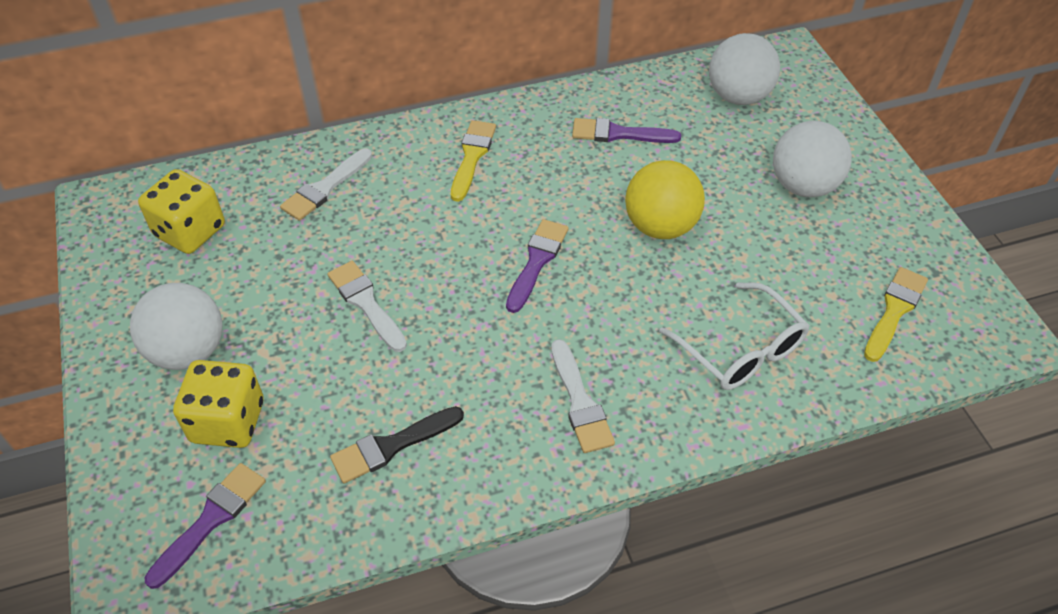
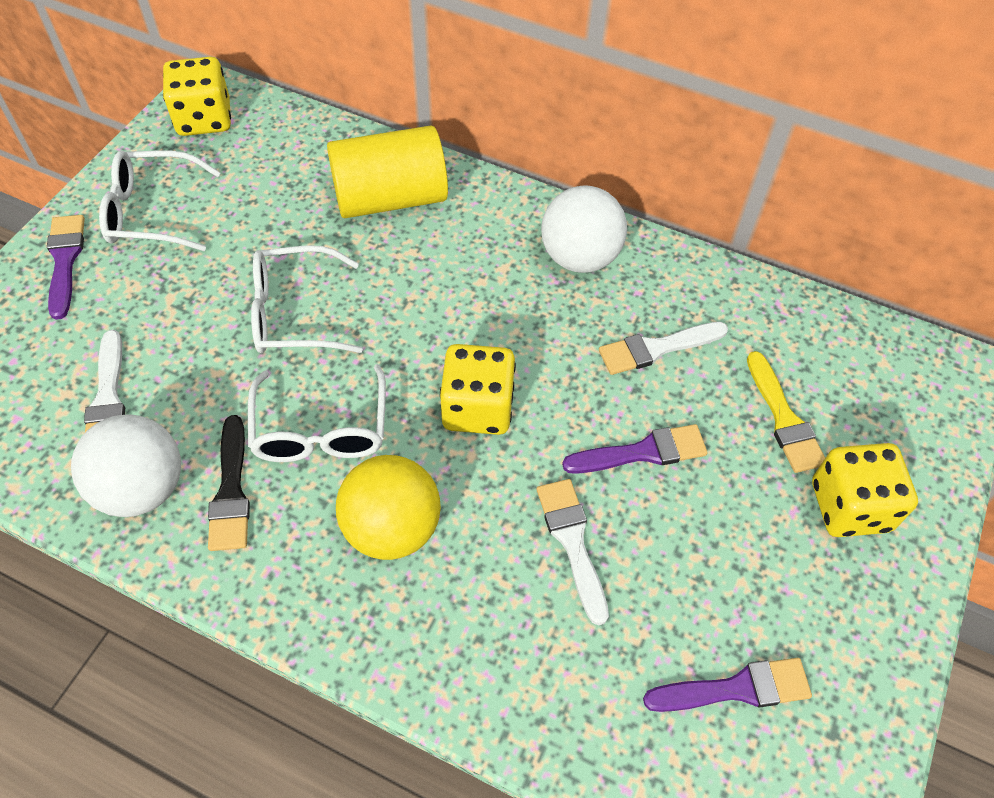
white ball: [130,283,222,370] [709,33,780,105] [773,121,852,197] = 3 -> [71,414,181,517] [541,186,627,273] = 2
white glasses: [659,282,810,390] = 1 -> [99,151,220,251] [248,364,386,462] [251,245,363,353] = 3
yellow brush: [451,120,496,202] [864,267,928,362] = 2 -> [747,351,825,473] = 1
yellow cylinder: none = 0 -> [327,125,448,218] = 1
yellow dice: [138,169,225,254] [173,360,264,448] = 2 -> [163,57,231,136] [440,344,516,435] [812,443,918,537] = 3

